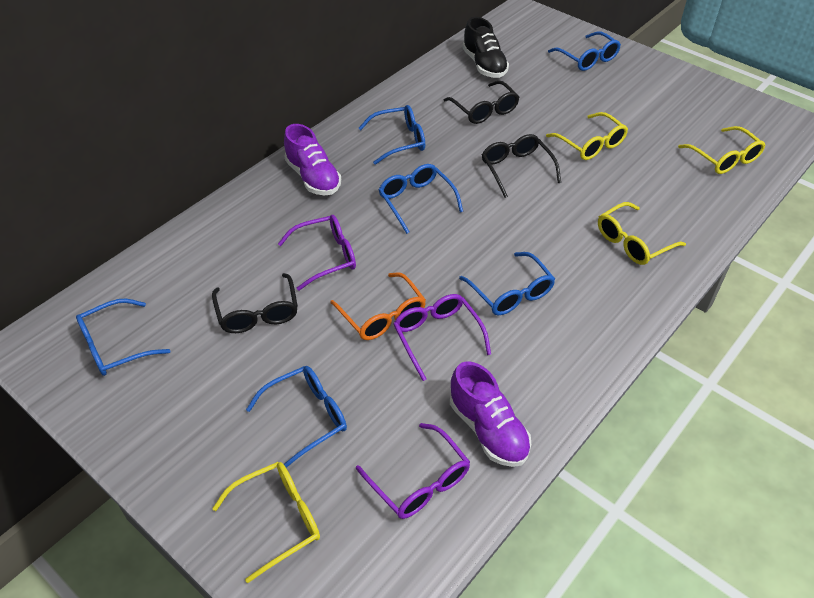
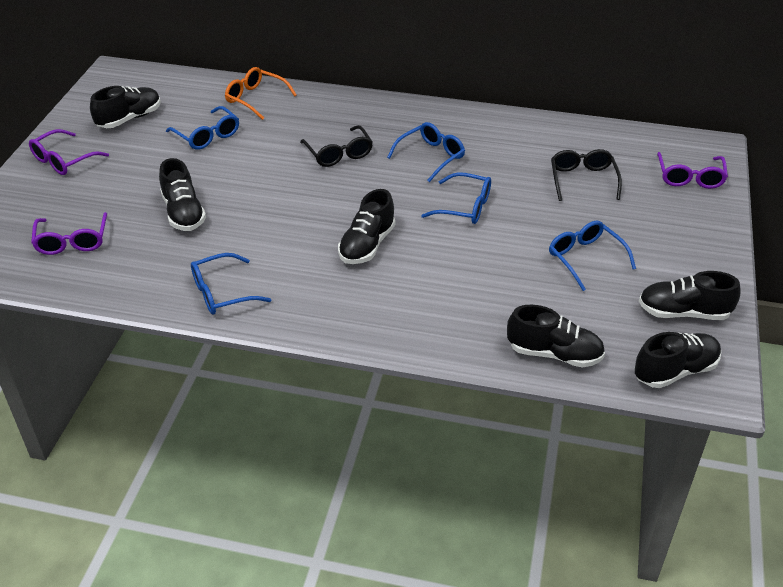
black glasses: [212,273,298,333] [444,81,519,124] [482,134,561,198] = 3 -> [300,125,373,167] [551,149,622,201] = 2
black shoe: [463,17,509,78] = 1 -> [90,86,161,128] [159,158,206,231] [338,189,395,264] [507,305,605,368] [634,332,721,388] [639,271,741,320] = 6
blue glasses: [76,299,170,376] [246,366,347,468] [359,105,425,165] [379,164,463,234] [459,252,555,315] [548,31,621,71] = 6 -> [166,106,239,150] [191,253,272,314] [387,122,465,182] [421,172,491,224] [549,221,636,291] = 5
purple shoe: [284,124,341,195] [450,361,531,467] = 2 -> none = 0
yellow glasses: [212,462,320,583] [546,112,628,160] [598,202,686,265] [678,126,765,174] = 4 -> none = 0

